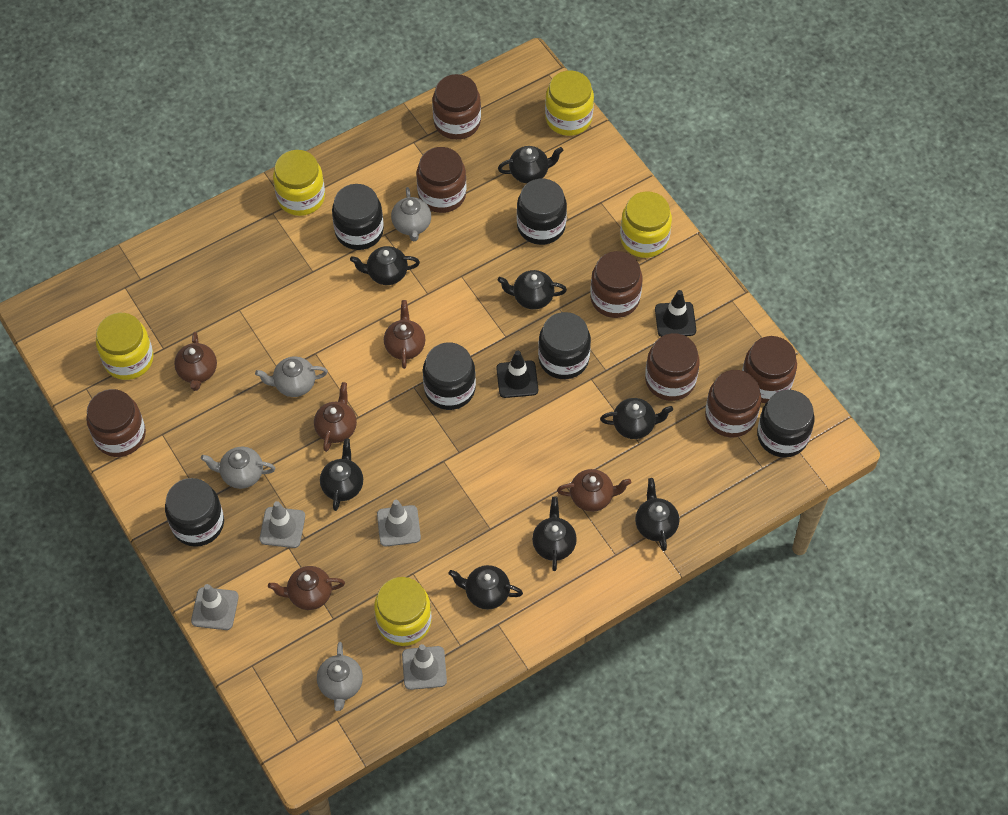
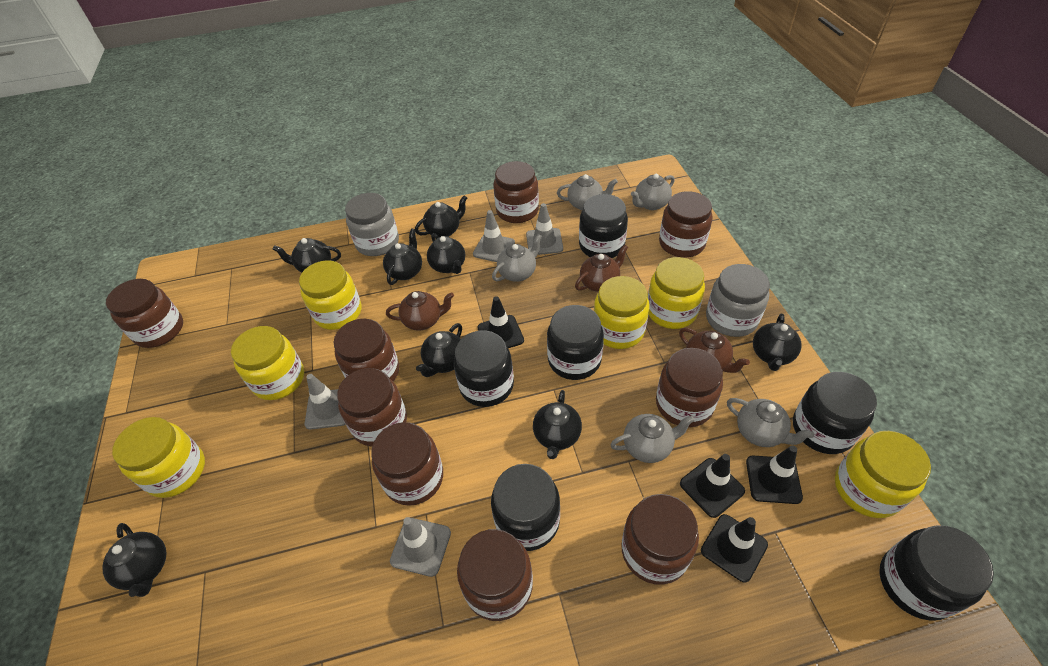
black traffic cone: [496,350,538,398] [655,290,696,337] = 2 -> [478,296,524,348] [680,454,745,518] [701,514,768,582] [746,445,803,504] = 4
brown jar: [86,389,146,457] [417,147,466,213] [432,74,481,140] [590,251,642,318] [645,333,700,401] [705,370,761,437] [742,336,797,403] = 7 -> [106,279,183,348] [334,319,399,381] [337,368,407,447] [371,422,443,506] [457,529,533,621] [493,161,539,223] [621,494,699,585] [656,348,723,427] [659,191,713,257] = 9
brown teapot: [174,332,217,391] [268,566,345,610] [314,382,357,452] [384,300,426,369] [557,469,631,512] = 5 -> [386,291,454,331] [575,244,628,292] [679,328,750,373] = 3
grey jar: none = 0 -> [345,193,399,256] [706,264,770,337] = 2
grey teapot: [201,447,275,489] [255,357,328,397] [317,642,363,711] [391,187,431,241] = 4 -> [492,234,542,282] [557,174,618,210] [610,414,695,463] [631,174,675,210] [727,398,814,447] = 5
yellow jar: [96,313,154,380] [273,150,325,216] [374,577,432,646] [545,70,594,136] [620,191,672,258] = 5 -> [112,417,205,498] [231,326,304,400] [299,260,361,330] [594,276,649,349] [648,257,705,329] [835,431,931,518] = 6

